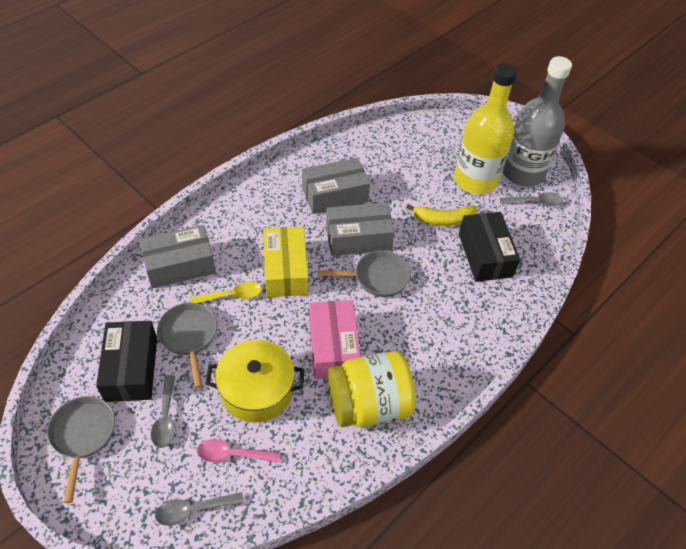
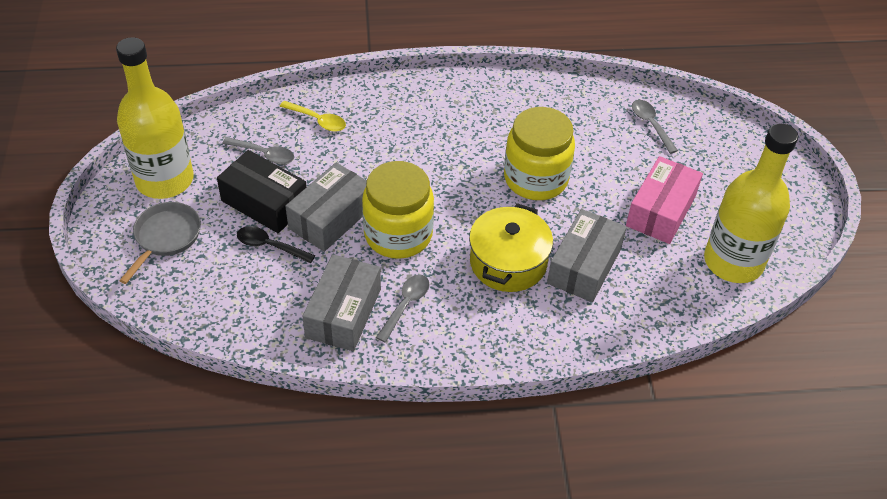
black box: [96,321,157,402] [459,212,520,282] = 2 -> [217,150,307,233] = 1
black spoon: none = 0 -> [237,226,315,263] = 1
grey bottle: [503,56,572,186] = 1 -> none = 0
grey pan: [47,396,115,503] [157,303,217,388] [318,250,411,297] = 3 -> [119,202,201,284] = 1
pink spoon: [197,439,281,463] = 1 -> none = 0
yellow banana: [406,204,477,226] = 1 -> none = 0
yellow bottle: [454,63,517,194] = 1 -> [116,37,194,199] [704,124,798,283] = 2
yellow box: [263,226,308,297] = 1 -> none = 0
yellow jar: [328,351,416,427] = 1 -> [362,161,434,259] [504,107,575,200] = 2

